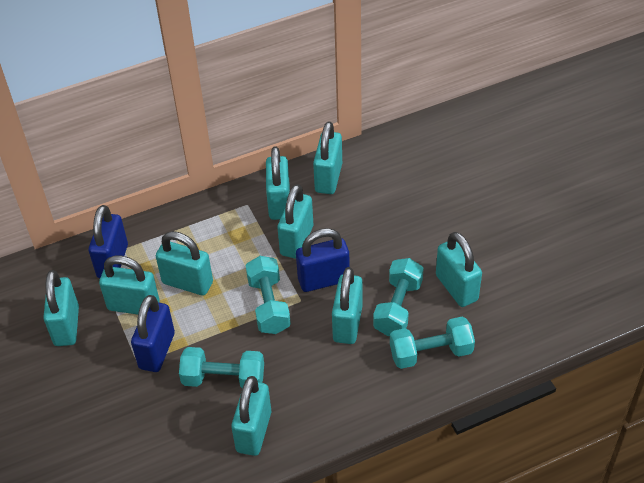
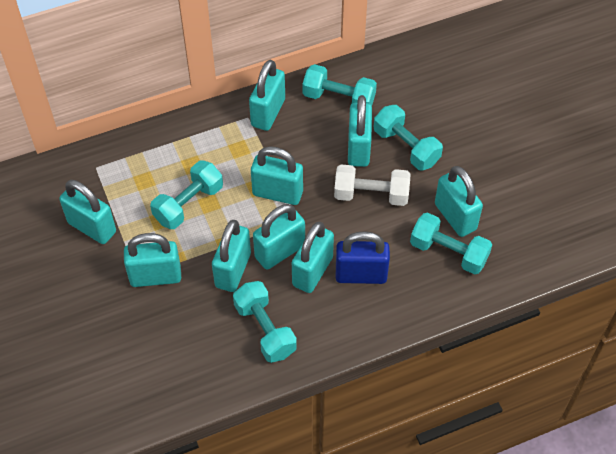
blue padlock: [89,205,128,278] [131,295,175,372] [296,228,350,292] = 3 -> [336,231,390,284] = 1
turquoise dumbbell: [179,347,264,389] [246,256,291,334] [373,258,424,336] [390,317,475,369] = 4 -> [150,160,223,229] [233,281,297,363] [302,64,377,106] [374,105,443,170] [410,213,492,275] = 5
white dumbbell: none = 0 -> [334,164,410,206] = 1

